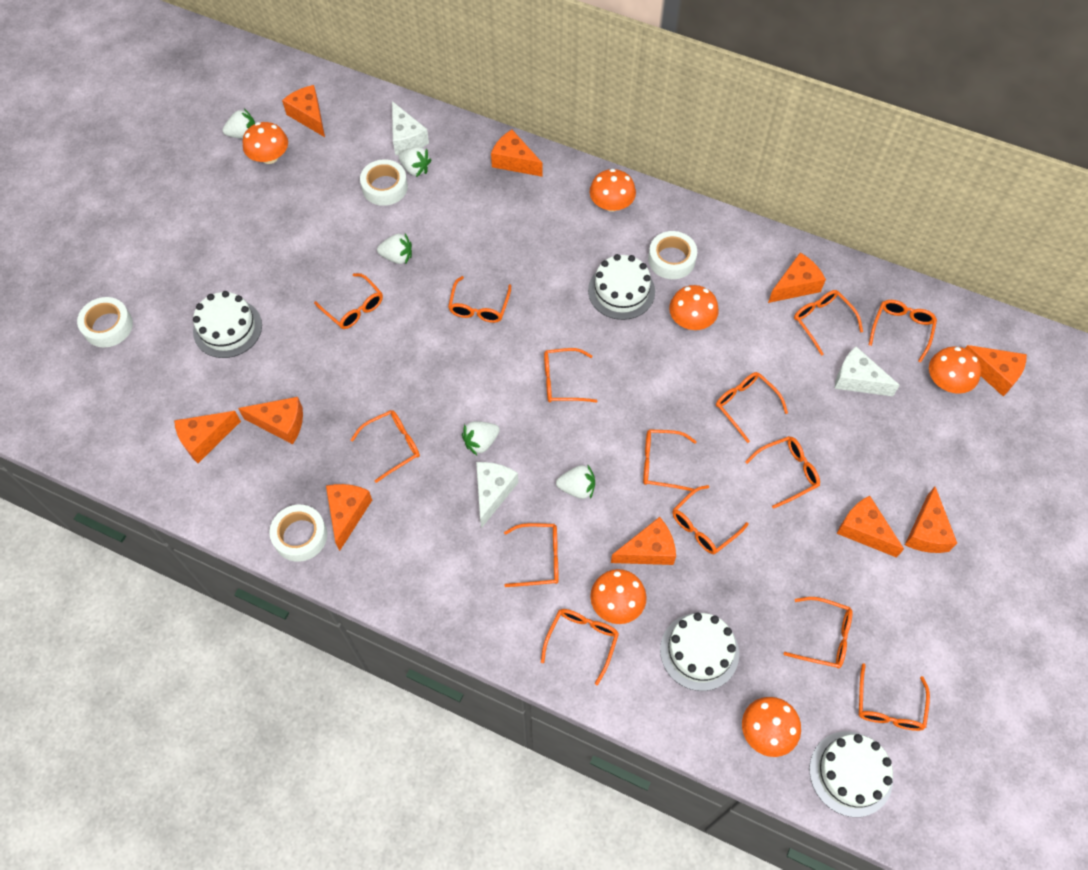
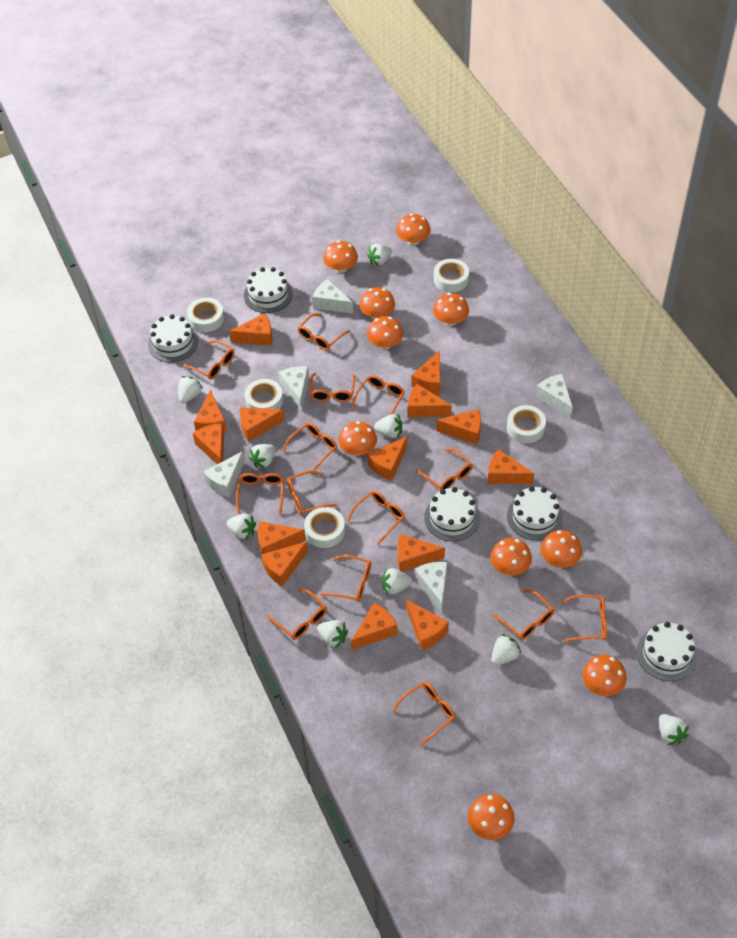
orange cheese: [174,411,241,463] [238,397,303,444] [282,85,325,137] [326,484,372,551] [491,130,543,177] [611,517,676,565] [768,253,826,303] [837,496,904,558] [905,486,957,553] [965,345,1027,396] = 10 -> [193,423,224,464] [194,389,227,432] [229,313,273,346] [239,407,285,442] [258,521,306,554] [261,542,308,586] [351,602,397,650] [368,436,407,481] [397,534,445,572] [407,384,452,417] [407,600,449,650] [412,350,440,394] [436,409,481,445] [487,449,534,484] = 14
orange mushroom: [242,122,288,164] [590,169,636,212] [590,569,647,624] [669,285,719,330] [742,697,801,757] [929,346,981,394] = 6 -> [323,240,358,273] [338,421,377,456] [359,287,395,319] [367,316,403,349] [396,213,431,246] [433,293,469,326] [468,794,515,840] [490,538,532,575] [541,530,582,568] [582,655,627,696] = 10
white cake: [193,291,262,358] [588,254,655,320] [660,613,739,691] [809,731,893,817] = 4 -> [148,314,198,362] [244,267,293,313] [424,487,480,541] [507,486,563,540] [637,622,698,681] = 5
white cheese: [392,101,429,155] [476,462,518,528] [834,346,900,396] = 3 -> [203,451,244,497] [278,366,309,410] [312,279,353,314] [415,562,447,613] [536,374,573,418] = 5
white strawberry: [223,108,255,139] [377,233,412,265] [398,147,431,177] [462,421,500,455] [556,465,595,499] = 5 -> [178,376,203,403] [227,514,256,540] [249,444,276,469] [317,620,348,648] [367,244,392,266] [374,414,402,438] [382,568,412,595] [491,634,521,665] [659,714,689,745] = 9
white tape: [77,297,133,347] [269,505,327,562] [360,159,408,206] [648,231,697,279] = 4 -> [187,298,224,332] [245,379,283,409] [304,507,345,548] [434,259,469,292] [507,405,546,443] = 5

